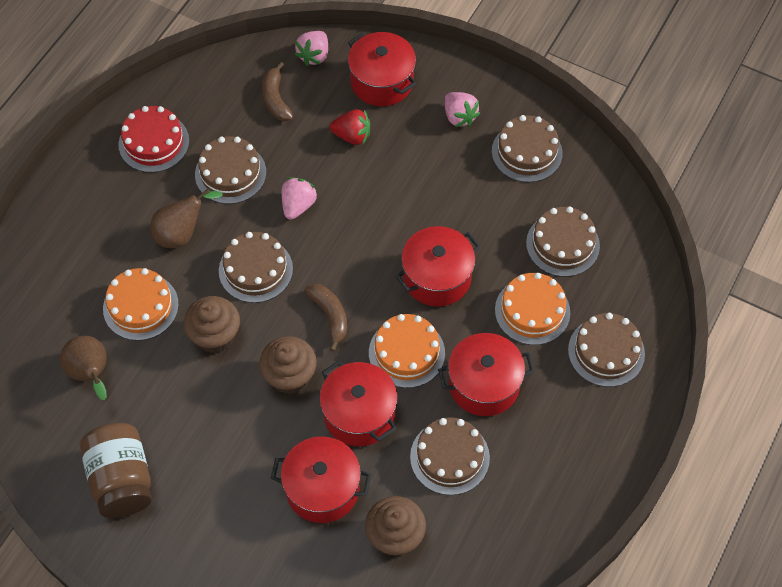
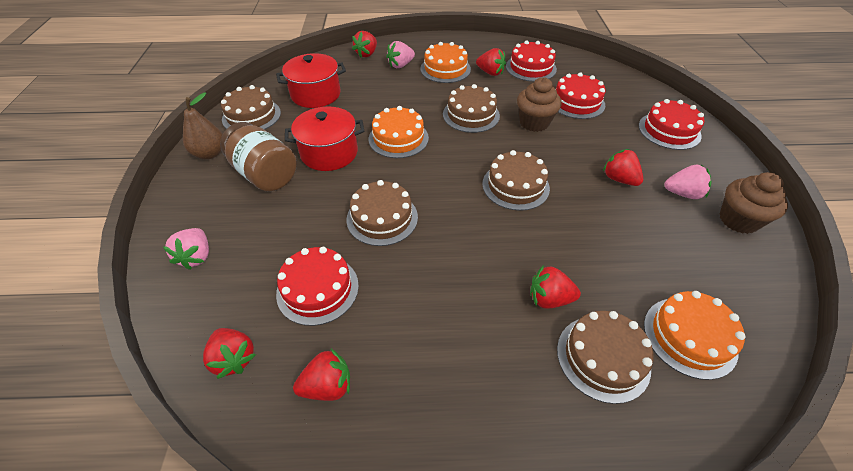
brown banana: [262,62,293,121] [305,284,347,351] = 2 -> none = 0
brown cake: [195,136,266,204] [219,232,293,303] [410,417,490,495] [492,115,563,182] [526,206,600,277] [568,313,645,387] = 6 -> [221,85,281,130] [346,180,418,246] [443,84,500,133] [482,150,550,211] [557,311,654,404] = 5
brown cupcake: [183,296,240,353] [259,336,317,394] [365,496,426,556] = 3 -> [517,77,562,132] [720,172,788,234] = 2
brown pear: [60,336,107,400] [151,189,223,248] = 2 -> [183,92,222,159] = 1
red cake: [118,106,189,173] = 1 -> [276,247,359,326] [506,41,557,82] [556,72,606,119] [639,99,704,150] = 4
red pot: [271,436,371,523] [320,360,398,446] [348,32,416,106] [395,226,481,307] [438,333,535,416] = 5 -> [276,53,346,108] [285,107,364,171] = 2
red strawberry: [330,109,370,145] = 1 -> [203,328,256,379] [293,349,350,401] [352,31,377,58] [476,48,506,76] [530,265,581,309] [603,149,643,186] = 6

